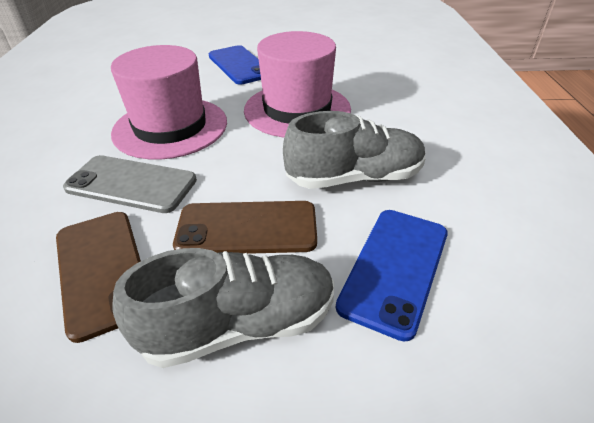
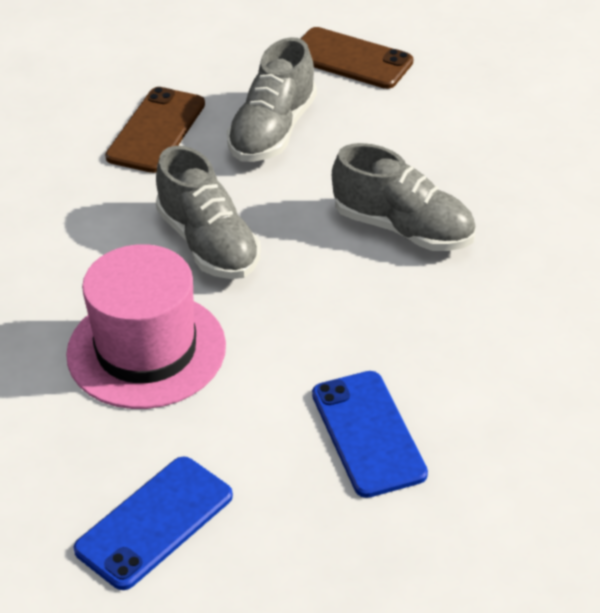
grey phone: [63,155,197,213] = 1 -> none = 0
grey shoe: [112,248,335,368] [283,111,426,189] = 2 -> [156,146,261,279] [227,37,317,162] [332,143,476,251] = 3
pink hat: [111,45,227,160] [244,31,351,138] = 2 -> [66,244,226,409] = 1

